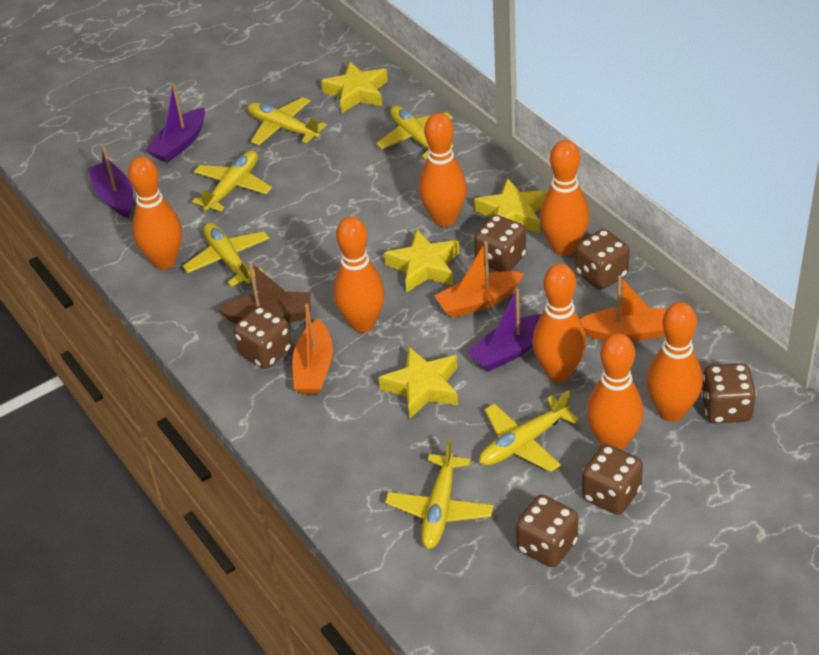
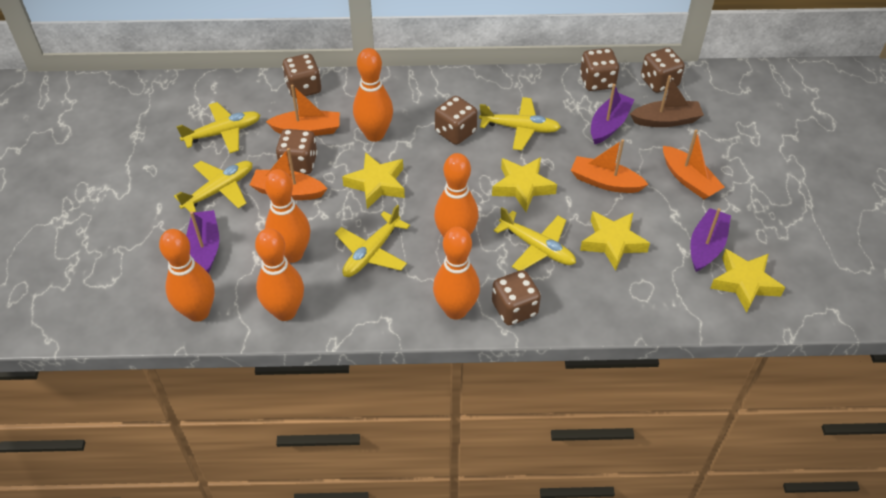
orange boat: [292,304,333,394] [434,241,524,318] [580,275,667,341] = 3 -> [249,148,328,200] [266,85,340,136] [571,139,648,193] [663,130,724,199] = 4
orange bowling pin: [128,156,182,269] [333,217,385,332] [419,113,467,227] [532,264,587,382] [540,140,589,256] [587,333,643,451] [646,302,703,422] = 7 -> [159,229,215,322] [255,228,304,321] [264,169,310,263] [353,48,393,142] [433,227,480,320] [434,153,479,237] = 6
yellow plane: [183,223,269,287] [192,150,272,212] [248,97,327,145] [376,105,454,159] [385,439,493,549] [479,391,579,472] = 6 -> [174,161,252,213] [176,102,260,153] [335,205,410,277] [479,97,561,150] [494,207,576,271] = 5

